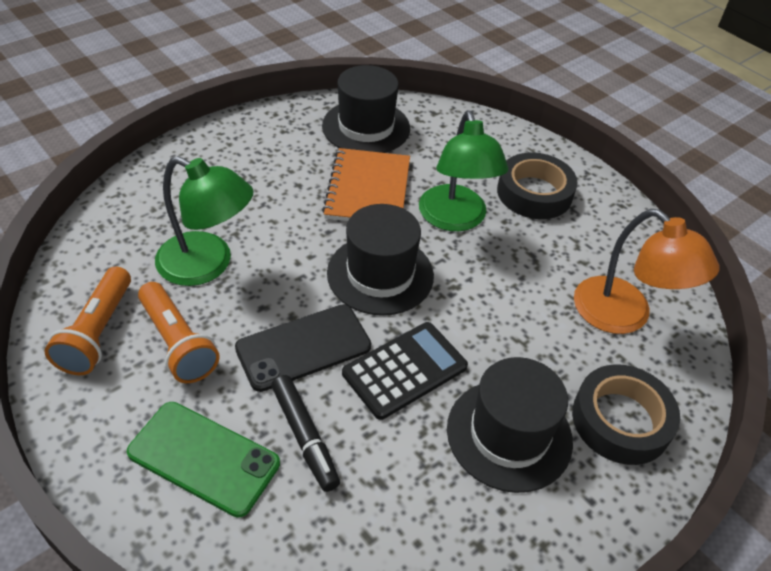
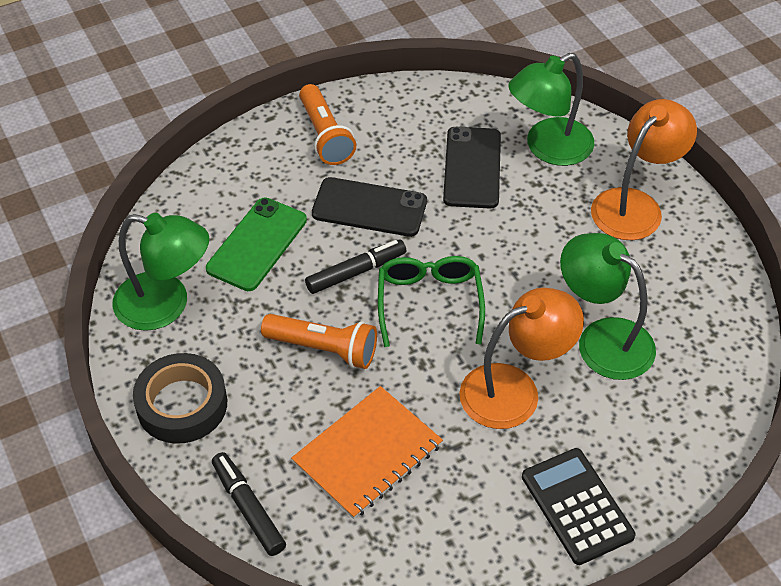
black hat: [322,65,410,153] [327,204,434,316] [447,357,573,493] = 3 -> none = 0
black marker: [271,375,340,492] = 1 -> [212,452,286,556] [305,240,406,294] = 2
black phone: [235,304,371,392] = 1 -> [312,177,427,237] [443,127,501,208] = 2
black tape: [497,152,578,219] [572,364,680,465] = 2 -> [133,353,227,444] = 1
green glasses: none = 0 -> [378,256,485,347] = 1
green lamp: [155,156,254,286] [419,110,508,231] = 2 -> [113,213,209,331] [508,53,594,166] [560,233,656,380] = 3
orange lamp: [574,209,720,334] = 1 -> [459,288,584,429] [591,99,697,240] = 2

